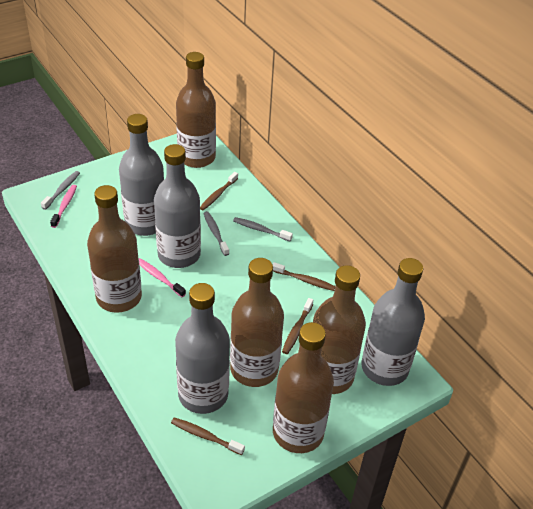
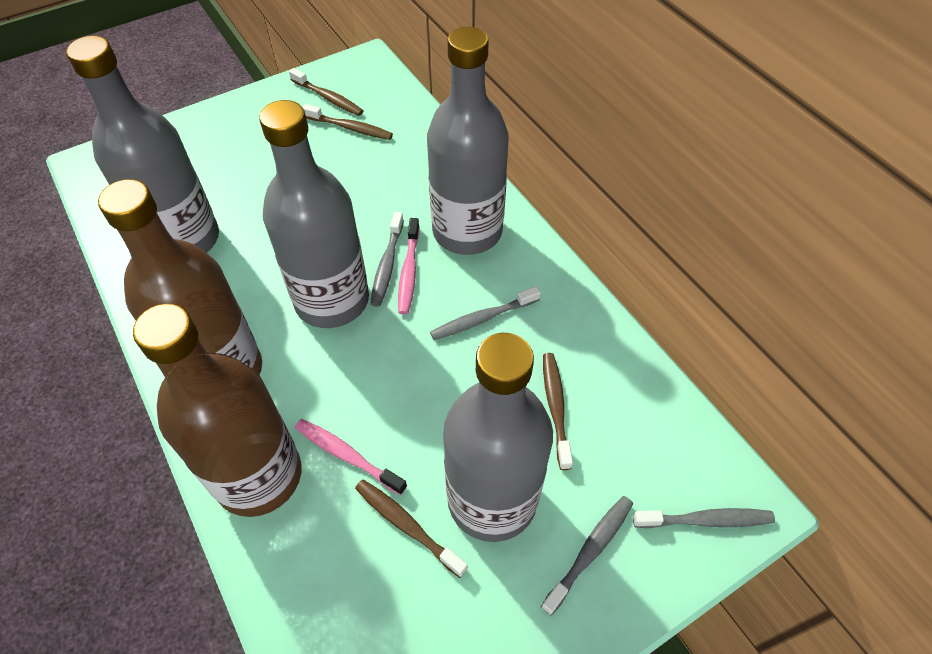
brown bottle: [87,185,142,313] [176,52,216,168] [230,258,284,387] [273,322,334,453] [313,265,366,394] = 5 -> [98,179,262,375] [133,304,301,517] = 2
grey toothbrush: [41,171,80,210] [203,211,229,256] [233,217,293,241] = 3 -> [371,212,404,307] [430,286,541,340] [541,496,633,616] [633,508,775,528] = 4

